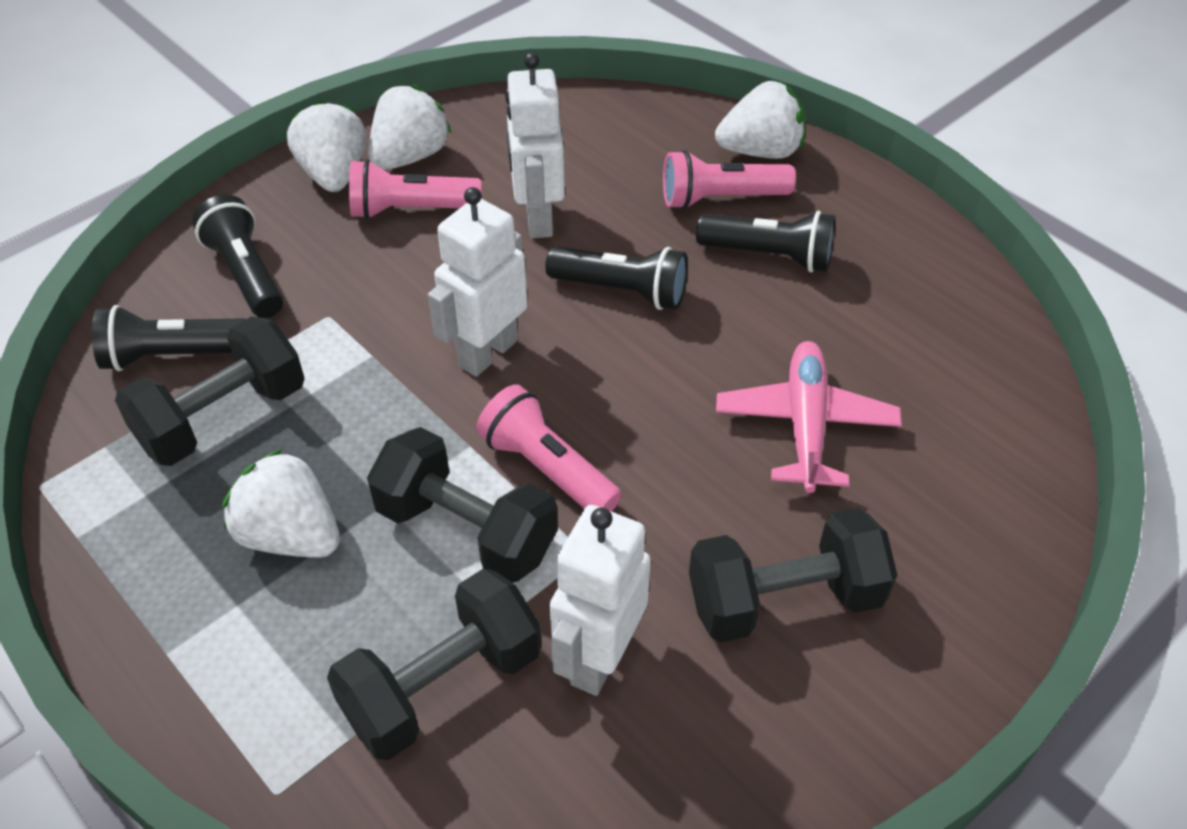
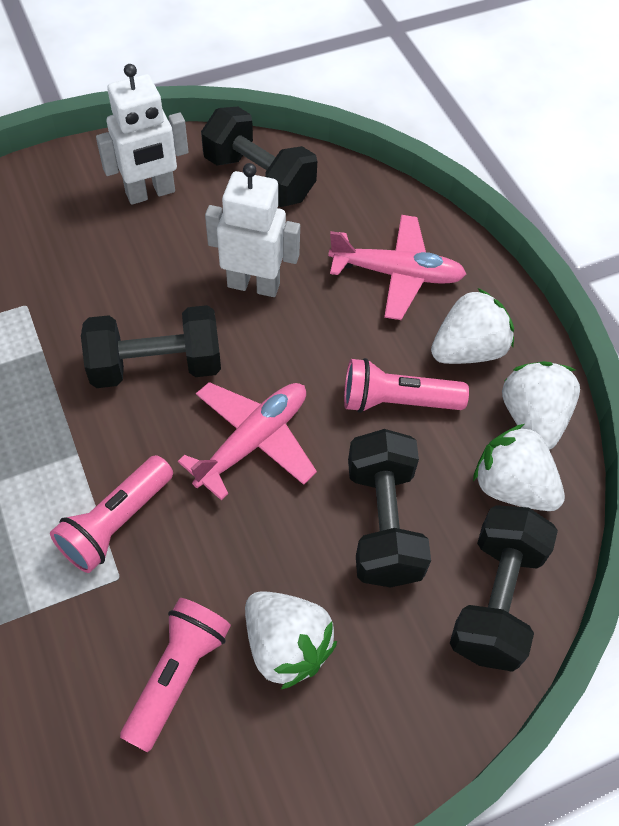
black flashlight: [92,305,246,371] [192,194,283,318] [545,246,688,310] [696,211,836,272] = 4 -> none = 0
pink plane: [716,341,902,493] = 1 -> [178,382,317,500] [328,215,466,320] = 2
white robot: [428,187,528,377] [505,53,565,238] [550,505,651,696] = 3 -> [96,64,188,205] [205,163,300,297] = 2

